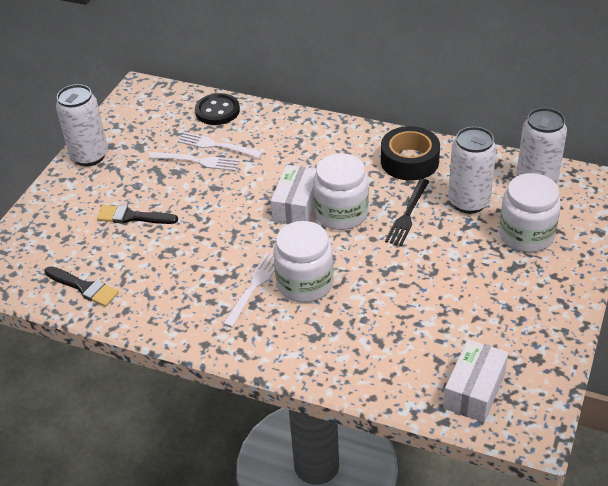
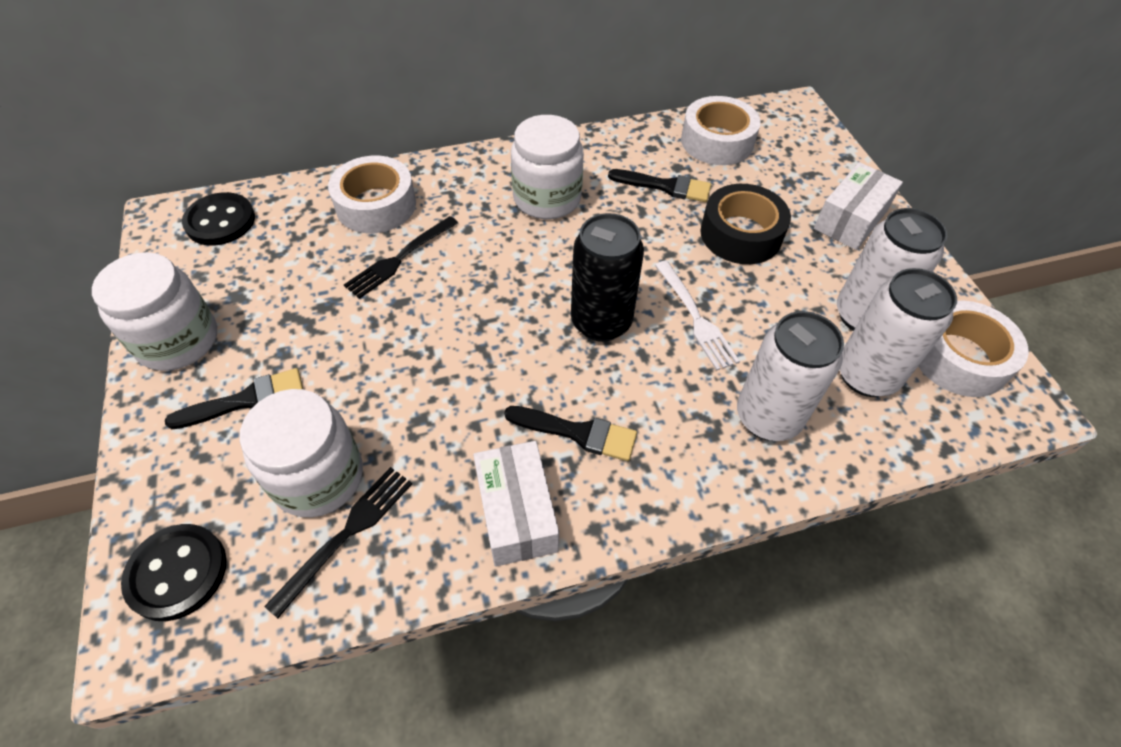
black brush: [45,266,119,307] [97,205,178,224] = 2 -> [165,368,303,429] [504,406,637,461] [608,169,711,202] = 3
black button: [195,93,240,125] = 1 -> [121,524,227,621] [182,192,255,246] = 2
black can: none = 0 -> [571,213,644,342] = 1
black fork: [385,179,429,246] = 1 -> [264,467,412,618] [344,216,458,299] = 2
white fork: [149,152,240,171] [177,132,263,158] [223,252,275,328] = 3 -> [655,260,740,370] = 1
white tape: none = 0 -> [328,156,416,233] [681,96,761,165] [918,301,1029,397] = 3

